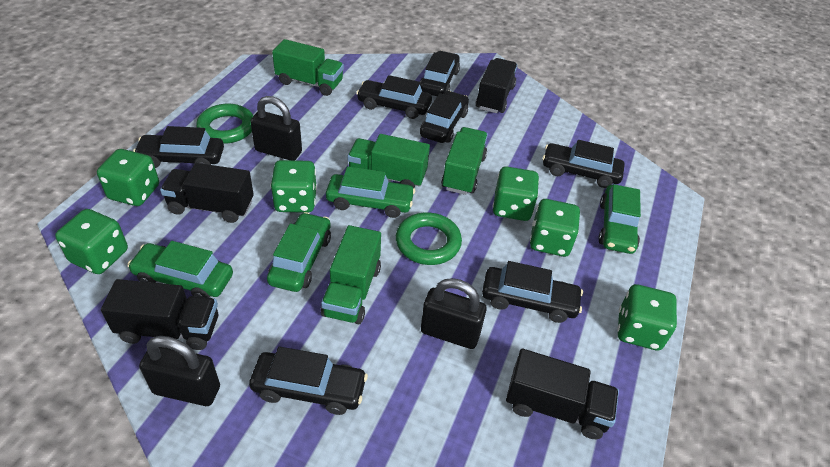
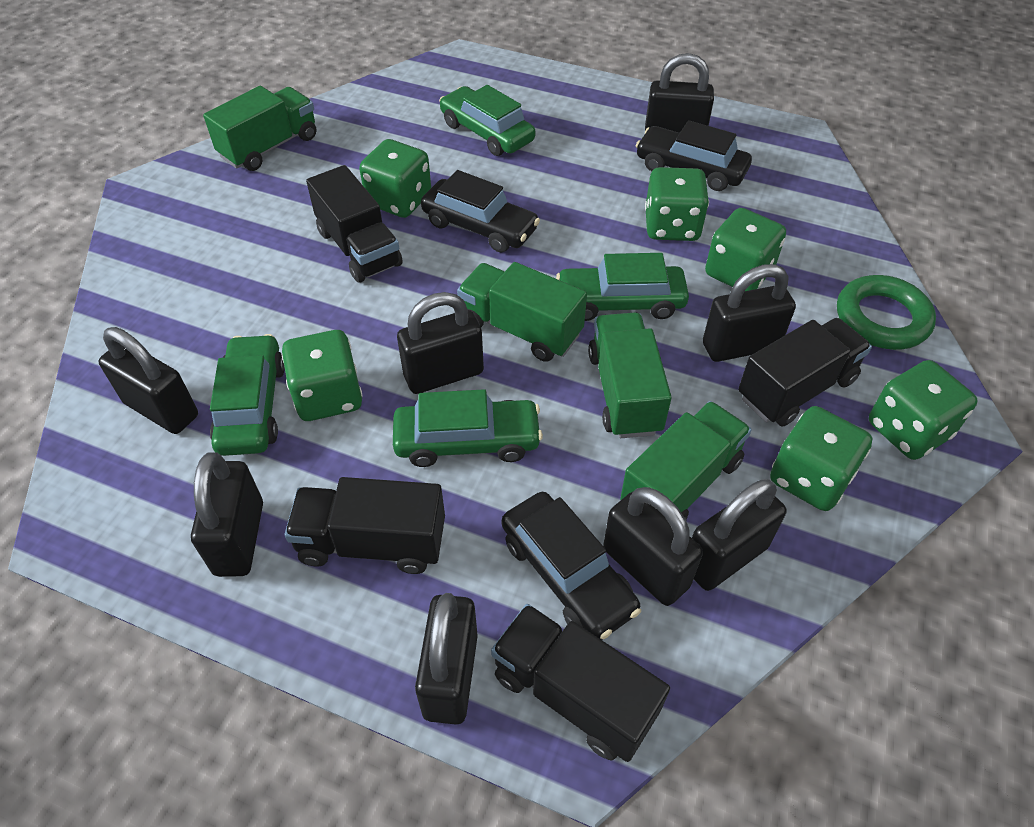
black car: [133,126,224,168] [249,346,368,415] [356,75,432,119] [420,51,460,96] [420,91,469,143] [482,261,583,323] [542,140,624,188] = 7 -> [421,170,540,252] [502,492,641,640] [636,120,752,191] = 3
black padlock: [139,336,220,406] [250,96,302,160] [421,278,487,349] = 3 -> [99,327,198,434] [191,452,263,577] [397,292,484,394] [415,593,478,725] [603,487,703,606] [645,53,714,133] [692,479,787,591] [703,264,796,362] = 8
green ring: [196,104,253,144] [396,212,462,265] = 2 -> [837,275,936,350] = 1

